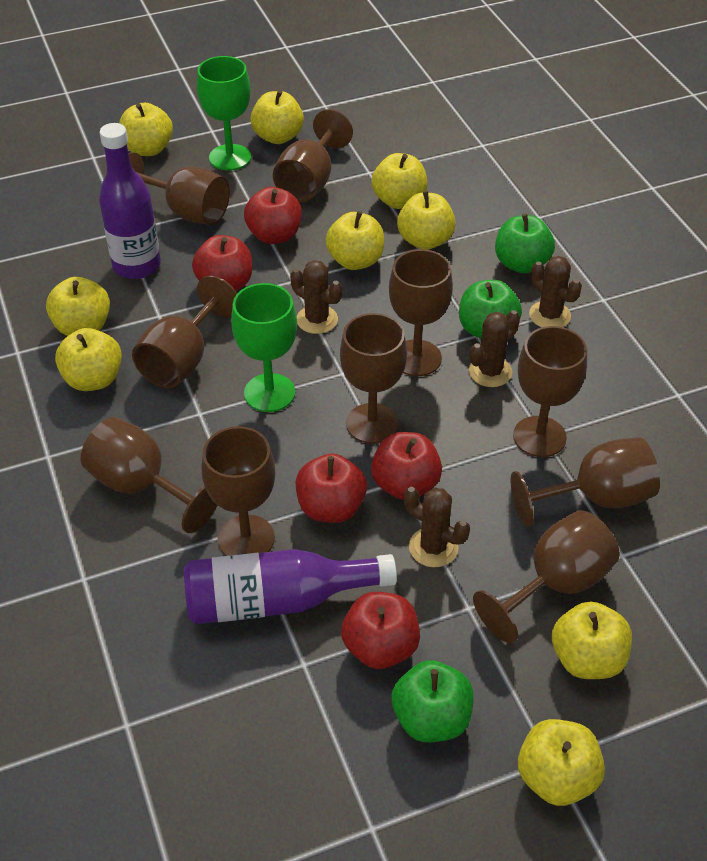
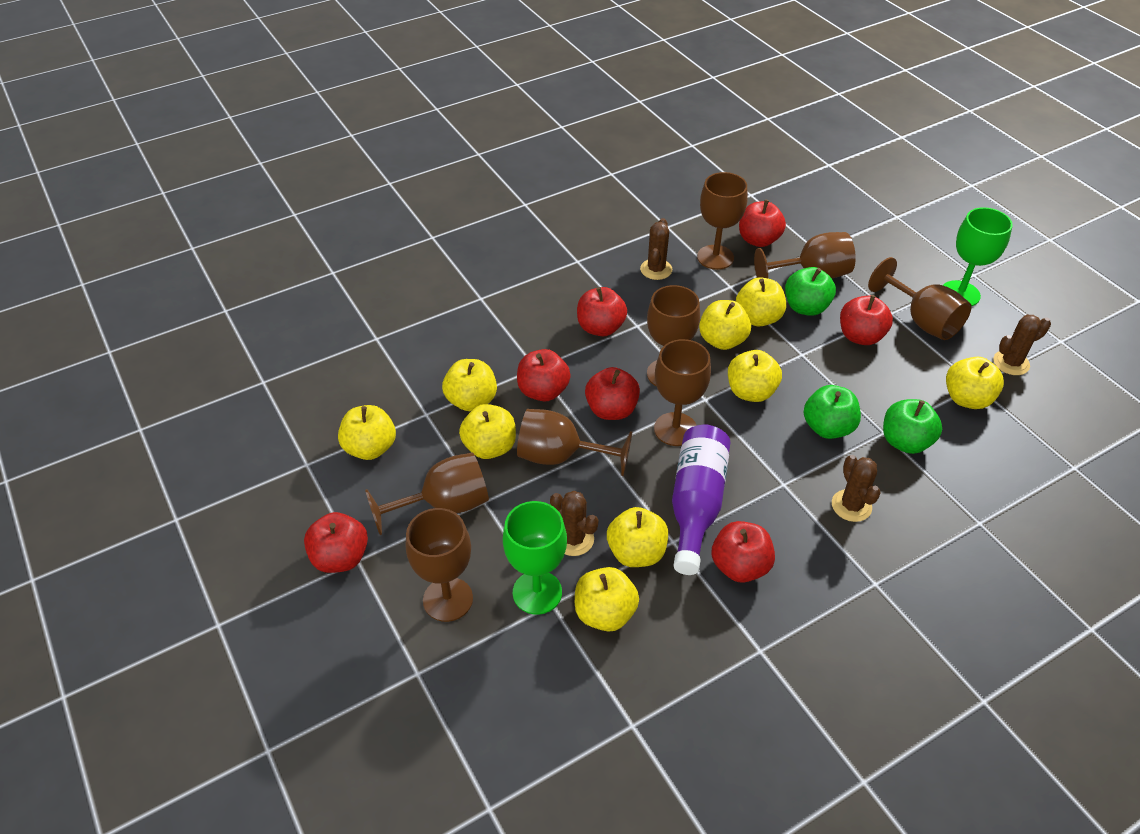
brown goblet: [81,417,217,533] [129,152,230,225] [132,276,237,388] [202,426,275,556] [273,109,353,202] [340,313,407,444] [389,249,453,376] [473,510,620,643] [511,437,660,527] [513,326,587,457] = 10 -> [365,453,489,535] [406,508,473,622] [517,409,632,476] [647,285,700,387] [654,339,711,446] [697,172,748,270] [754,232,856,278] [868,257,972,340] = 8
purple bottle: [99,123,161,279] [184,549,397,624] = 2 -> [672,425,731,575] = 1
red apple: [192,235,252,291] [244,187,302,244] [296,453,367,523] [341,592,420,669] [371,432,442,500] = 5 -> [304,512,368,573] [517,349,571,401] [577,287,627,336] [585,367,640,420] [712,521,775,583] [739,199,786,247] [840,295,893,345] = 7

